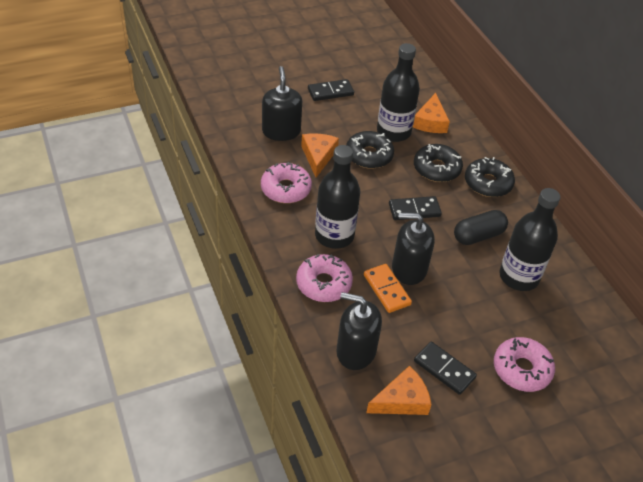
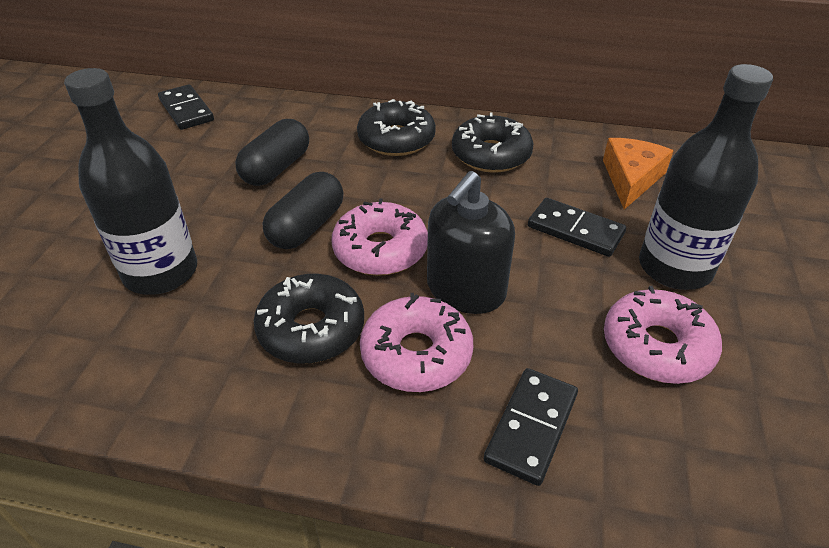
black bottle: [315,145,360,249] [377,43,420,142] [499,188,560,291] = 3 -> [64,68,197,295] [639,64,773,290] = 2
black capsule: [454,210,508,245] = 1 -> [235,119,309,186] [262,172,343,249] = 2
black soap dispenser: [262,66,302,141] [336,292,382,370] [392,213,435,285] = 3 -> [427,171,515,314] = 1
orange cheese: [301,134,339,177] [366,366,432,415] [413,93,450,133] = 3 -> [603,138,674,210] = 1
orange domino: [364,264,412,313] = 1 -> none = 0

